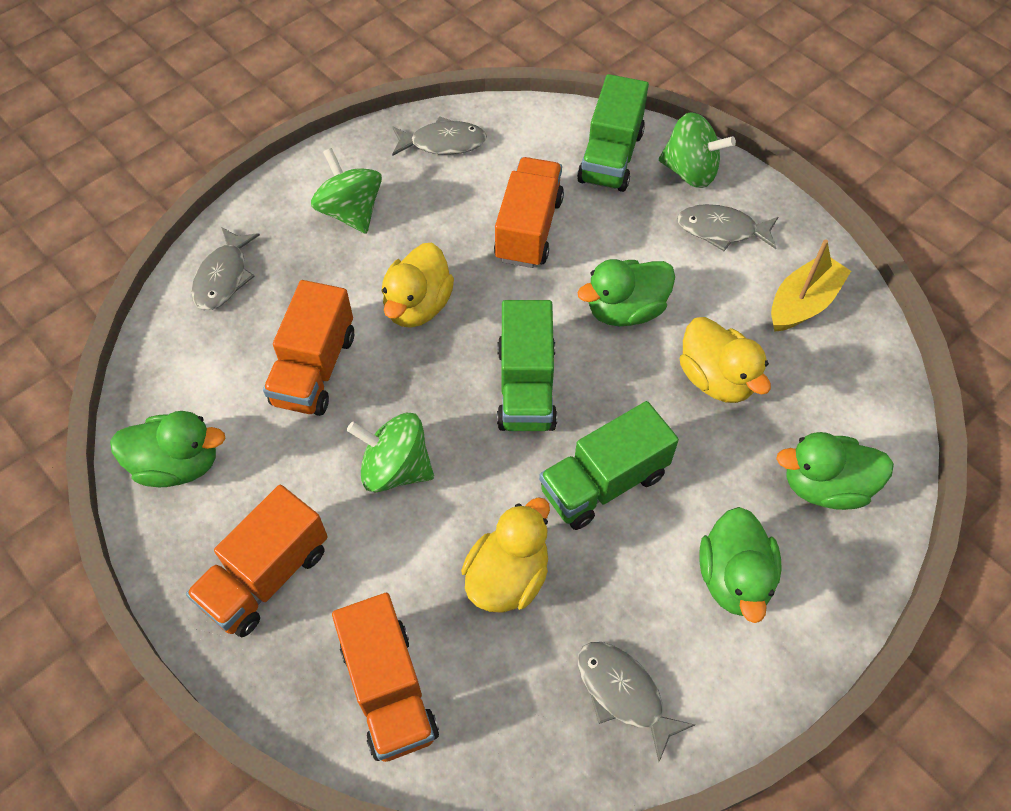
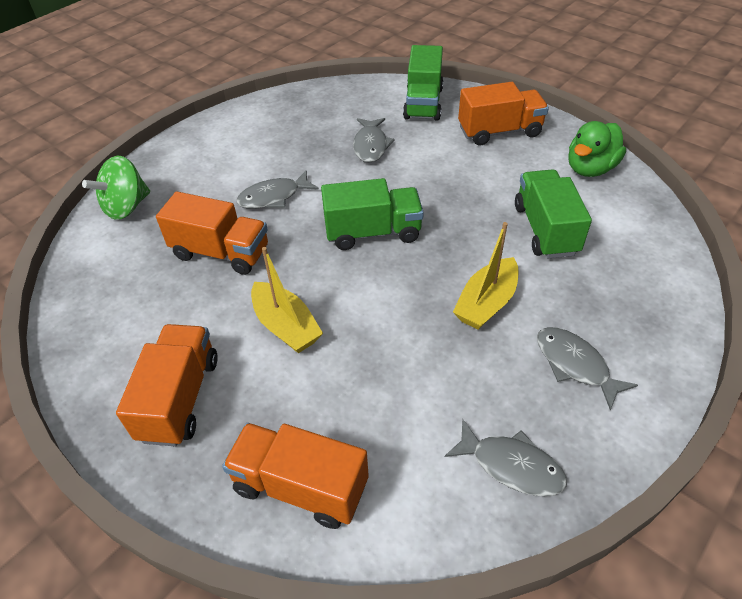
green duck: [110,411,225,487] [577,259,675,326] [700,507,782,623] [776,432,894,510] = 4 -> [568,121,626,177] = 1
green spinning top: [311,148,382,234] [347,413,434,493] [659,112,736,188] = 3 -> [82,156,150,220] = 1
yellow boat: [771,239,851,332] = 1 -> [251,247,323,353] [453,222,519,330] = 2
yellow duck: [382,242,454,328] [461,497,550,613] [680,317,771,403] = 3 -> none = 0

